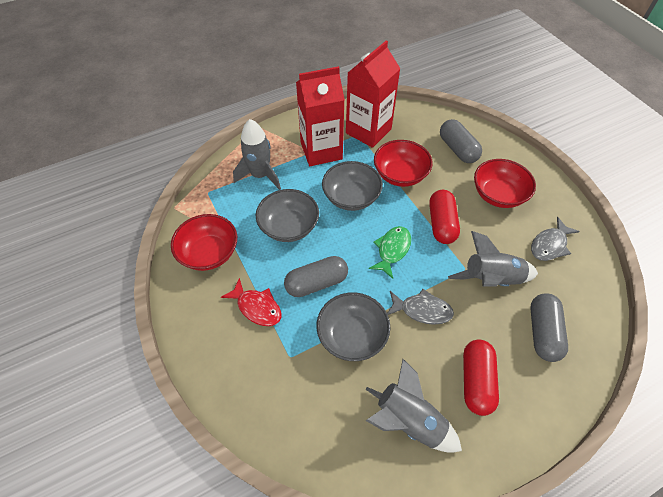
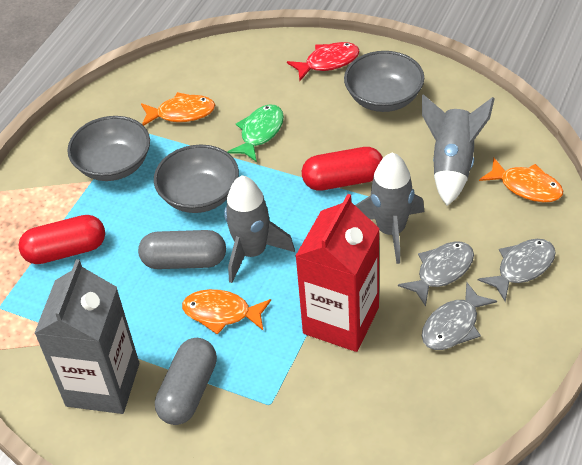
grey capsule: [284,256,348,297] [440,119,482,163] [530,293,568,362] = 3 -> [138,230,226,269] [155,338,217,425] = 2
grey carton: none = 0 -> [34,259,139,414] = 1
grey fish: [387,289,454,325] [531,217,580,261] = 2 -> [398,241,474,307] [422,282,497,350] [478,239,556,302] = 3
orange fish: none = 0 -> [141,92,215,126] [182,289,271,335] [479,157,563,202] = 3
red bowl: [171,214,237,271] [374,140,433,187] [474,159,536,208] = 3 -> none = 0
red carton: [296,66,345,166] [346,41,400,148] = 2 -> [296,194,380,352] = 1

